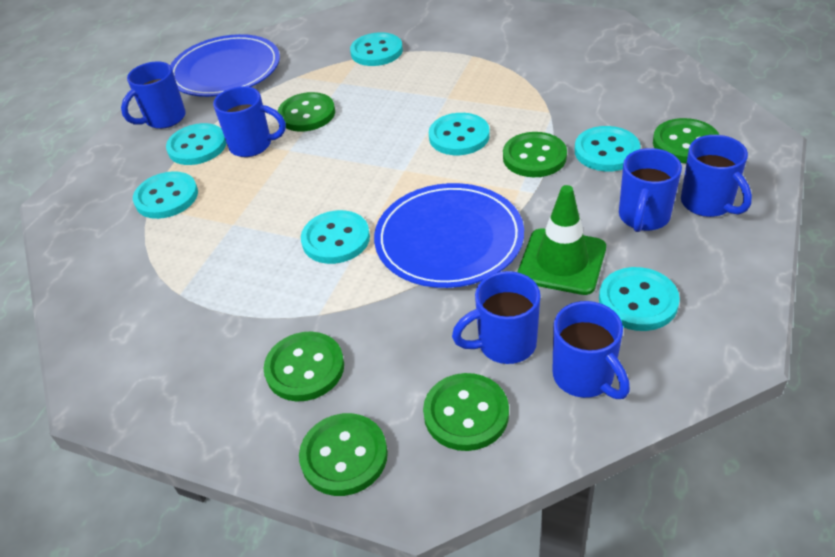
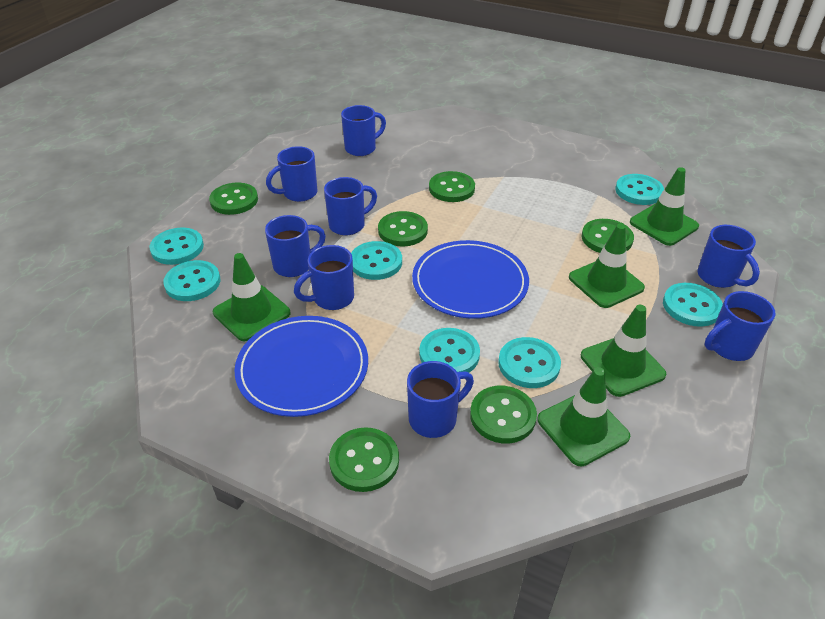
blue mug: [121,62,186,129] [213,86,286,157] [452,271,541,364] [553,301,630,399] [619,148,682,232] [681,135,752,217] = 6 -> [265,215,326,277] [266,146,318,202] [294,245,354,310] [324,177,377,235] [341,105,386,156] [407,361,474,438] [697,225,760,288] [705,291,776,361] = 8
green traffic cone: [518,185,606,295] = 1 -> [213,253,291,341] [537,367,630,466] [569,224,645,308] [581,305,667,397] [630,167,699,246] = 5

